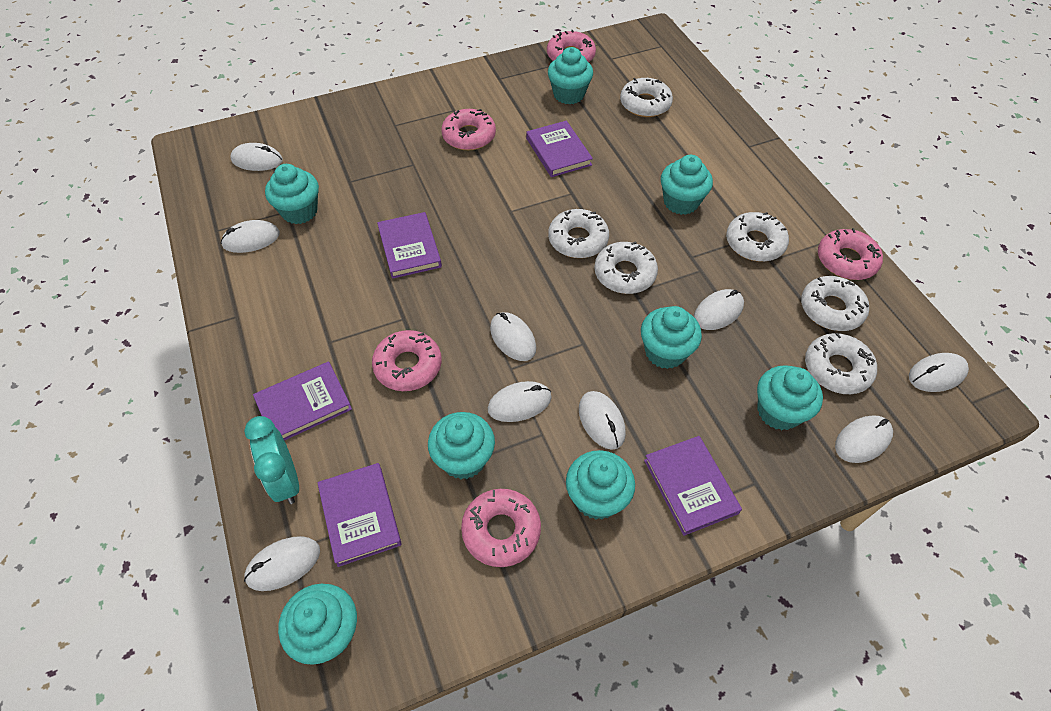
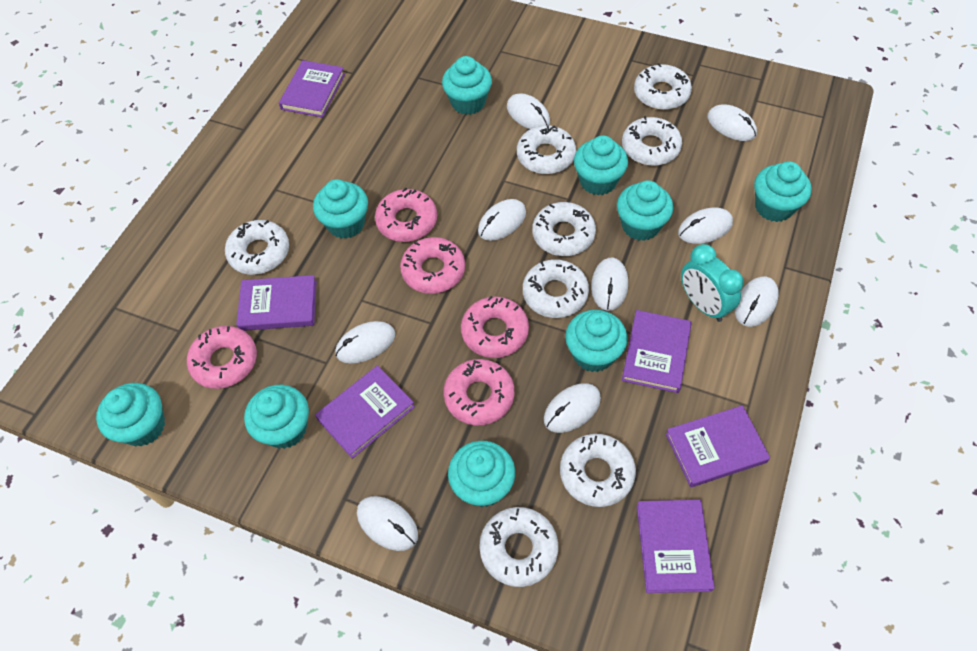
purple book: [253,362,352,441] [317,463,402,567] [377,212,442,279] [526,121,593,177] [644,436,742,536] = 5 -> [236,275,317,331] [279,60,345,118] [315,365,415,459] [622,310,692,393] [637,500,715,593] [666,405,770,487] = 6
turquoise cupcake: [265,164,319,224] [278,584,357,665] [428,412,495,479] [548,47,593,105] [566,450,635,520] [641,306,702,369] [661,155,713,215] [757,365,823,430] = 8 -> [96,383,165,447] [244,385,309,449] [313,179,368,239] [442,56,492,115] [448,441,515,507] [565,310,627,372] [574,136,628,195] [617,180,673,241] [754,161,812,222] = 9
white donut: [548,209,609,258] [594,241,658,294] [620,78,673,117] [726,212,789,262] [801,276,869,331] [805,333,877,394] = 6 -> [225,220,289,275] [479,507,558,587] [517,125,576,174] [523,259,589,318] [532,202,596,256] [560,434,636,507] [622,116,682,166] [634,63,692,110] = 8

